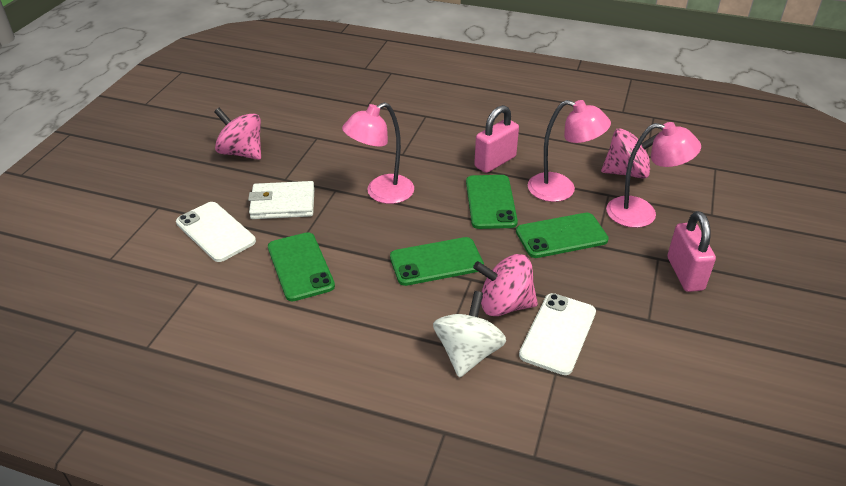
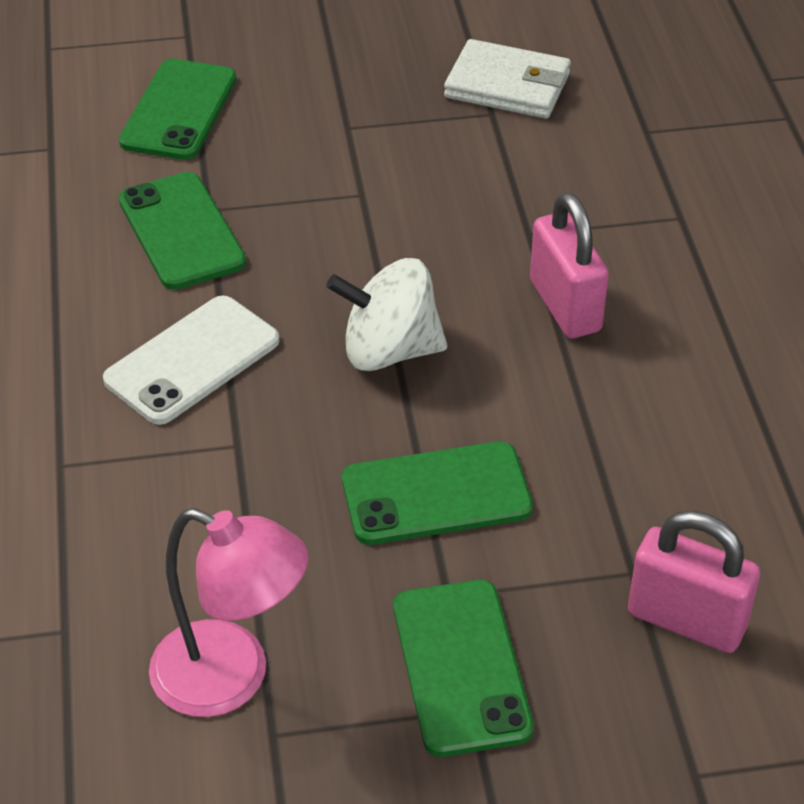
pink lamp: [342,102,414,204] [528,100,611,202] [606,122,701,228] = 3 -> [149,508,309,717] = 1
pink spinning top: [214,108,261,160] [473,254,538,316] [601,128,659,179] = 3 -> none = 0
white phone: [176,202,256,262] [519,293,596,375] = 2 -> [103,295,279,425] = 1

